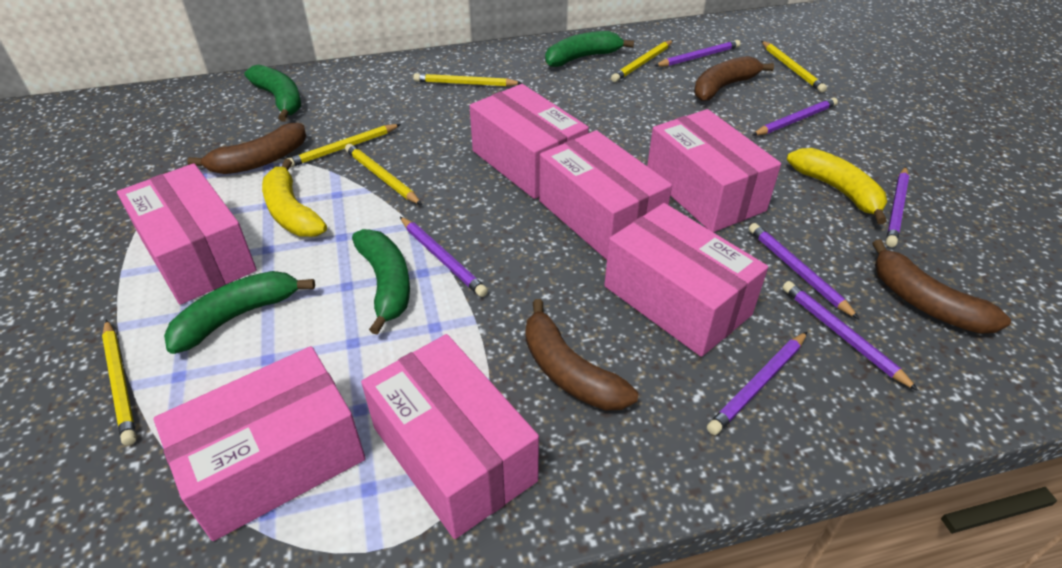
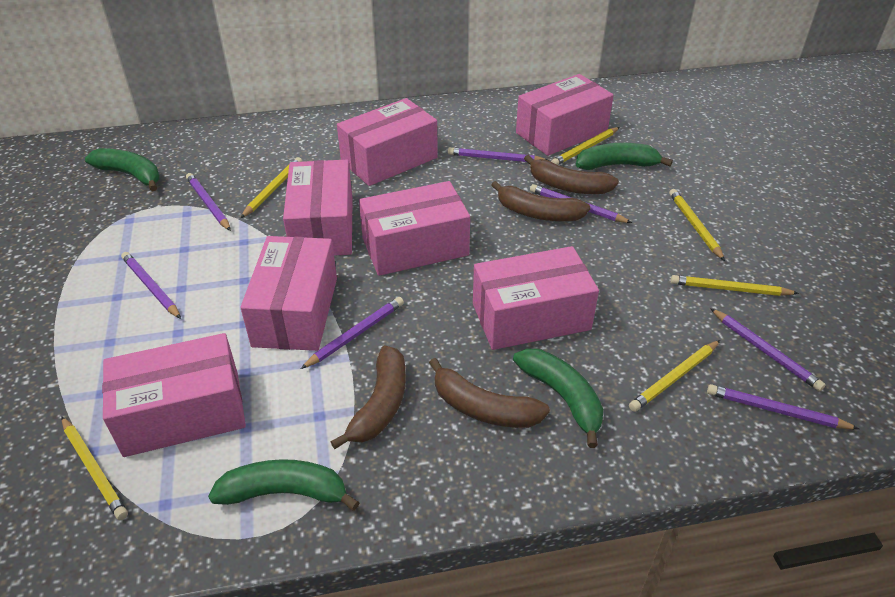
yellow banana: [262,159,327,237] [787,148,887,224] = 2 -> none = 0

